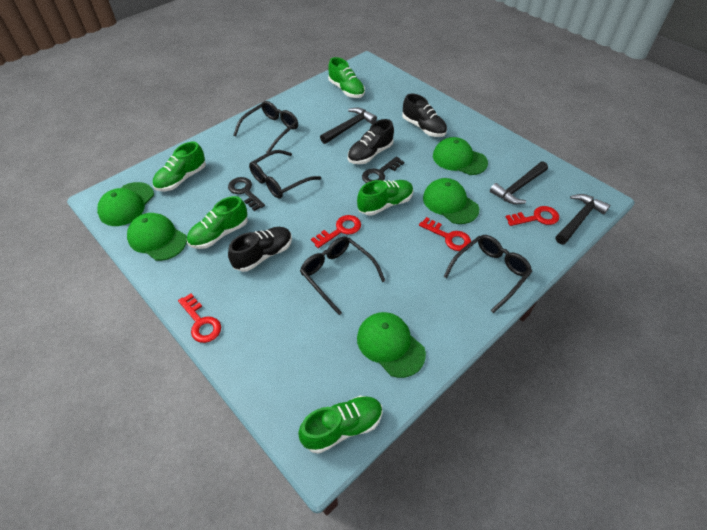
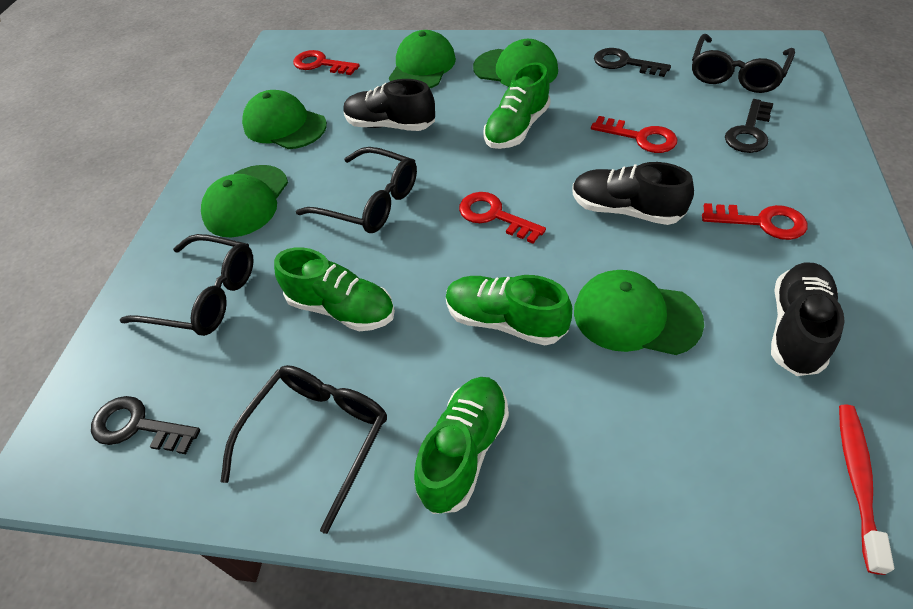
black hammer: [320,108,377,144] [490,161,548,204] [555,194,610,244] = 3 -> none = 0
black key: [228,177,265,211] [362,156,404,183] = 2 -> [91,396,200,454] [594,48,671,77] [725,99,773,153] = 3
green shoe: [153,142,206,191] [187,196,248,249] [298,396,383,454] [328,57,365,98] [357,180,413,216] = 5 -> [274,247,395,331] [414,377,509,514] [446,275,572,345] [483,62,551,149] = 4
red toothbrush: none = 0 -> [839,404,894,575] = 1

